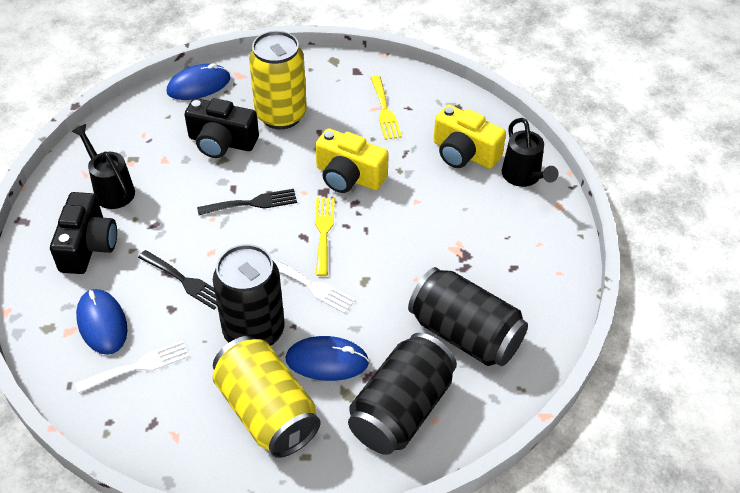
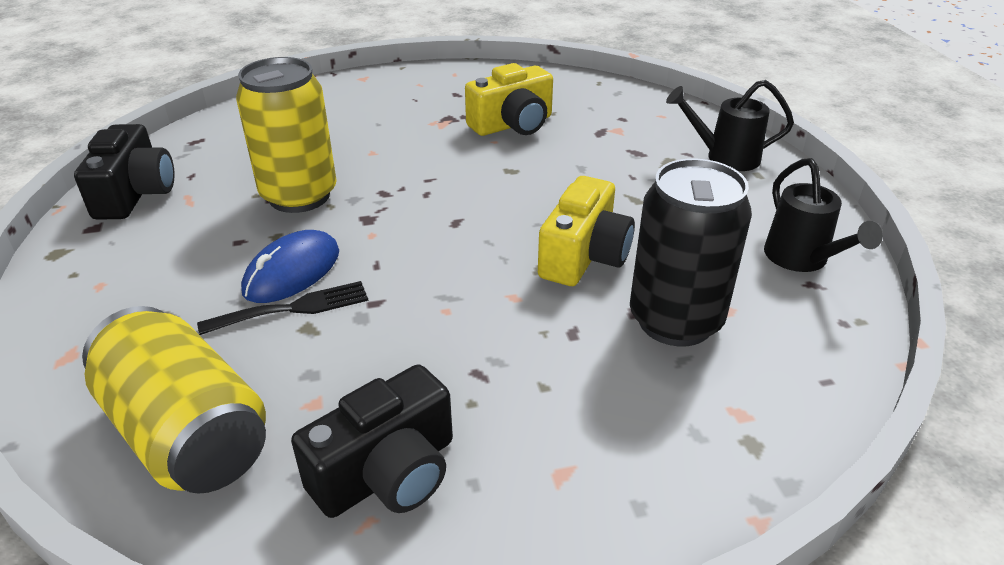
black can: [213,244,285,346] [348,333,457,455] [408,267,528,366] = 3 -> [630,158,752,347] = 1
black fork: [138,250,217,310] [197,189,297,215] = 2 -> [197,281,368,335] = 1
blue mouse: [76,289,128,355] [167,63,230,100] [286,336,369,381] = 3 -> [241,230,339,303] = 1
white fork: [75,340,189,393] [272,258,356,314] = 2 -> none = 0
yellow fork: [315,198,335,276] [371,75,402,140] = 2 -> none = 0

